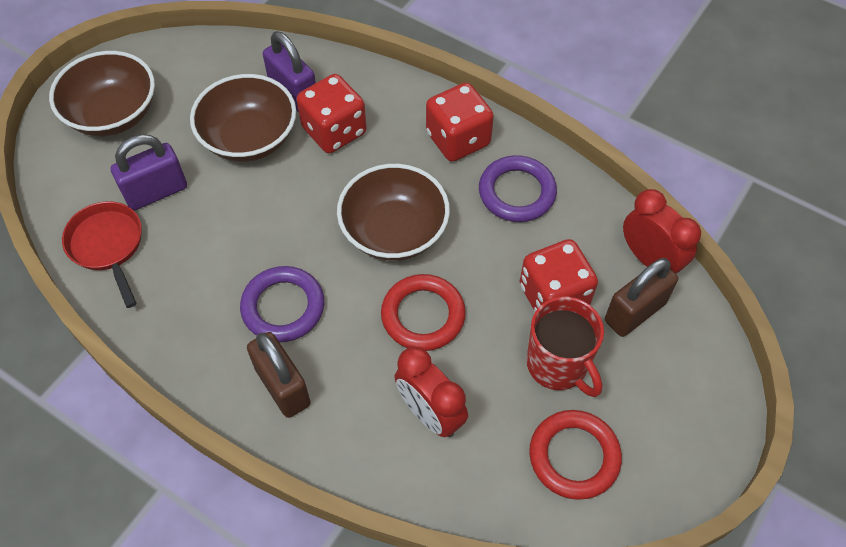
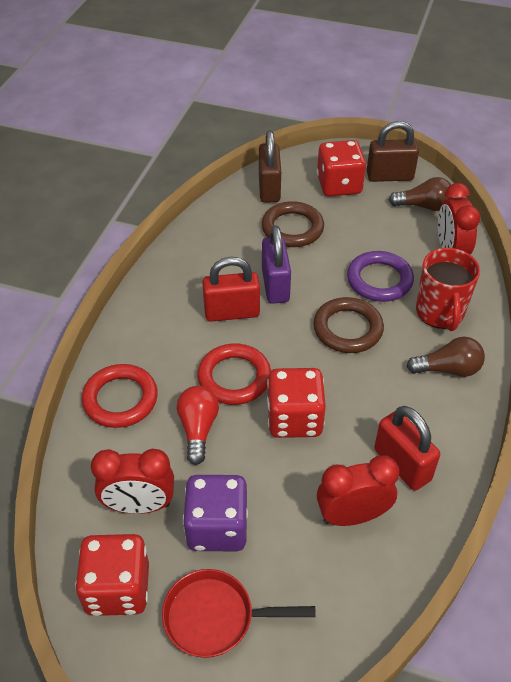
brown bowl: [49,51,155,136] [190,74,296,162] [337,164,450,261] = 3 -> none = 0
brown light bulb: none = 0 -> [389,177,453,211] [407,337,485,377] = 2
brown ring: none = 0 -> [262,201,324,247] [313,297,384,353] = 2
purple dice: none = 0 -> [183,475,248,552] = 1
purple padlock: [110,134,187,210] [263,31,316,112] = 2 -> [262,225,291,304] = 1
purple ring: [240,266,324,342] [479,155,557,222] = 2 -> [347,251,414,302] = 1
red clock: [395,347,468,437] [623,189,701,274] = 2 -> [91,449,174,514] [317,456,399,526] [438,183,480,254] = 3
red light bulb: none = 0 -> [177,386,219,465] = 1
red padlock: none = 0 -> [202,257,260,322] [374,406,440,491] = 2

